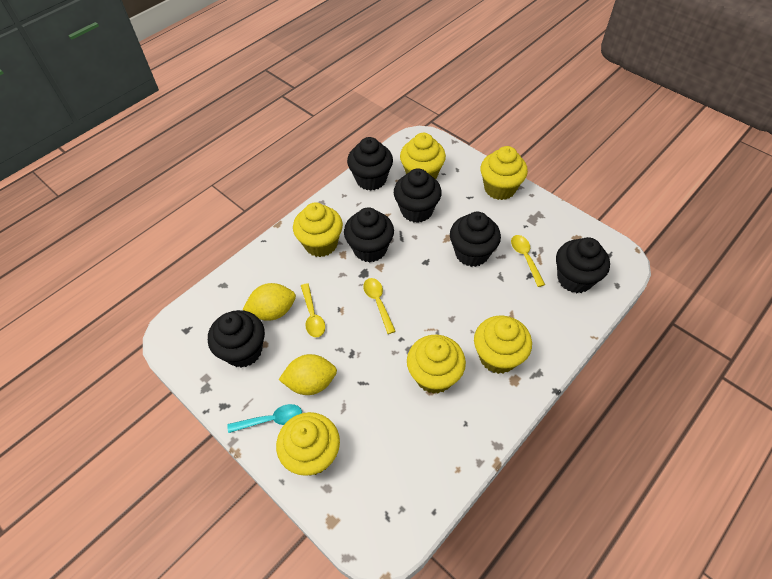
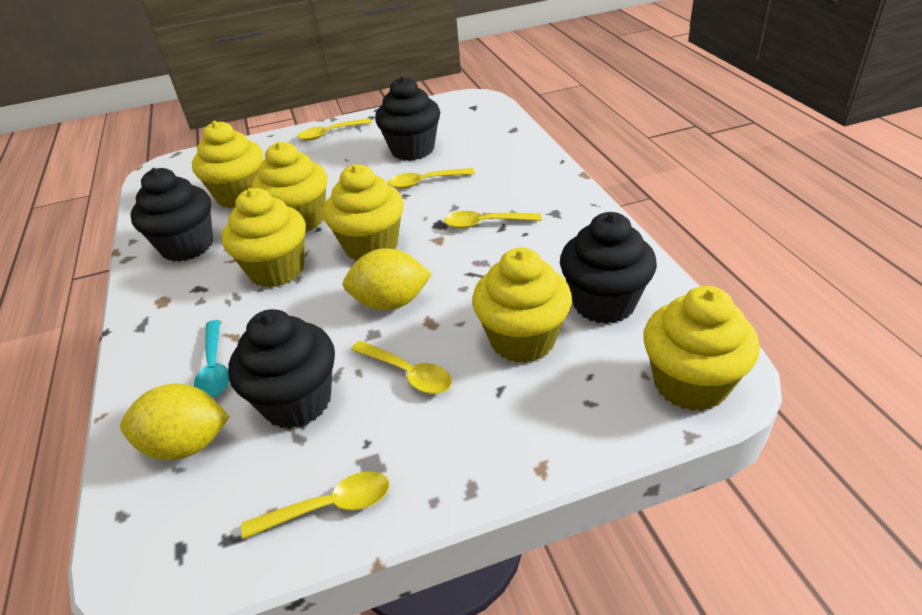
black cupcake: [208,310,265,368] [344,207,394,262] [347,137,393,191] [394,168,442,223] [450,212,501,267] [556,237,610,293] = 6 -> [131,168,213,262] [228,309,335,429] [375,76,440,161] [560,212,657,324] = 4
yellow spoon: [301,283,325,337] [363,278,396,334] [511,235,545,287] = 3 -> [241,471,389,539] [298,118,372,140] [351,340,452,394] [388,168,475,189] [444,211,542,228] = 5

